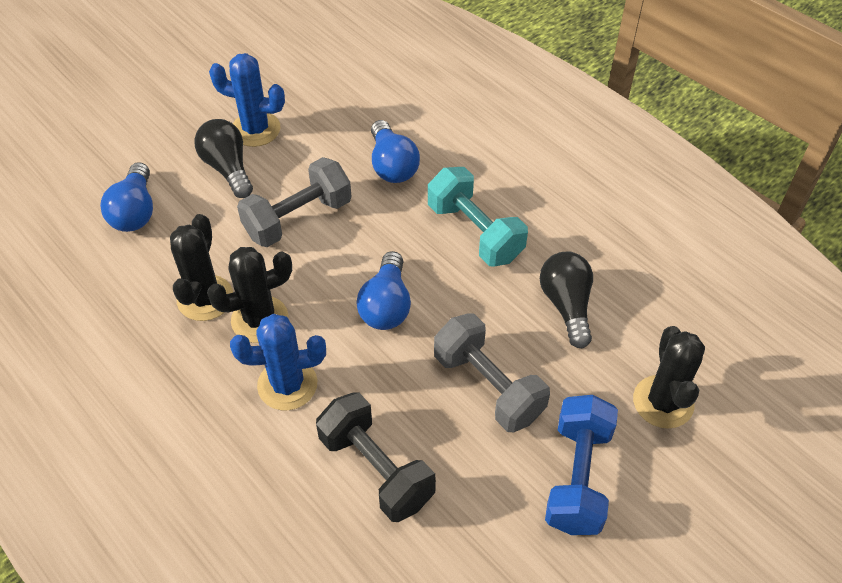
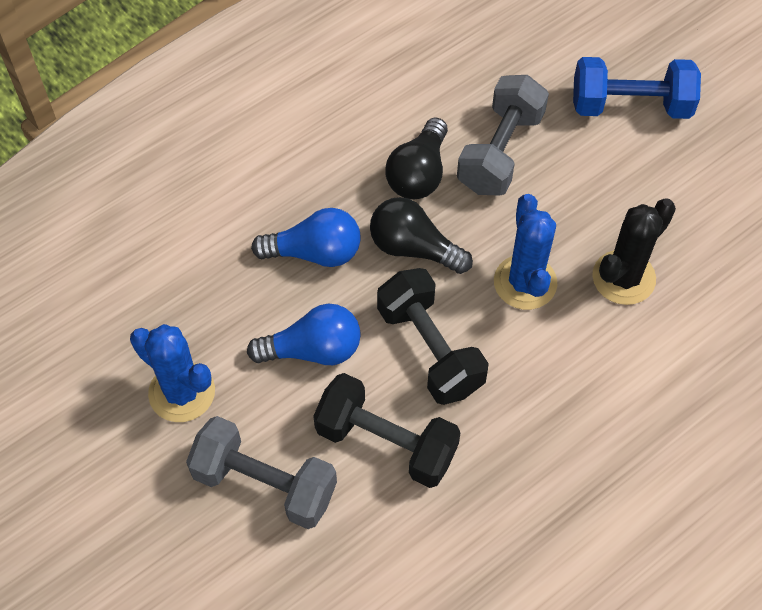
black cactus: [170,214,233,321] [207,247,292,343] [633,326,705,429] = 3 -> [592,198,676,305] = 1
black dumbbell: [316,392,436,522] = 1 -> [313,373,461,488] [377,268,489,405] = 2
blue light bulb: [100,162,153,232] [356,251,411,330] [371,120,420,183] = 3 -> [247,304,361,365] [251,208,361,267] = 2
turquoise dumbbell: [428,167,528,266] = 1 -> none = 0

